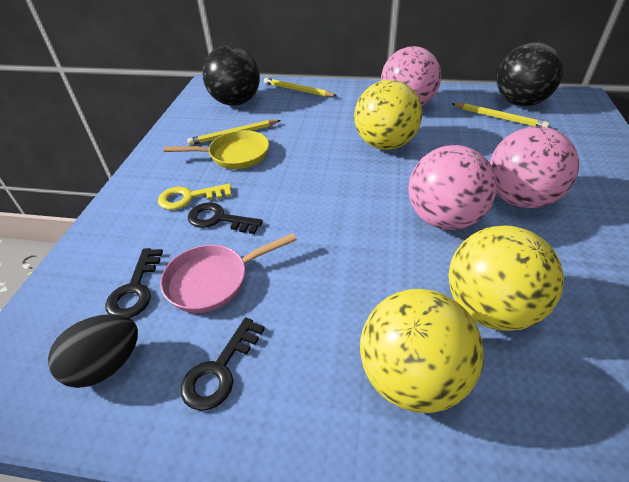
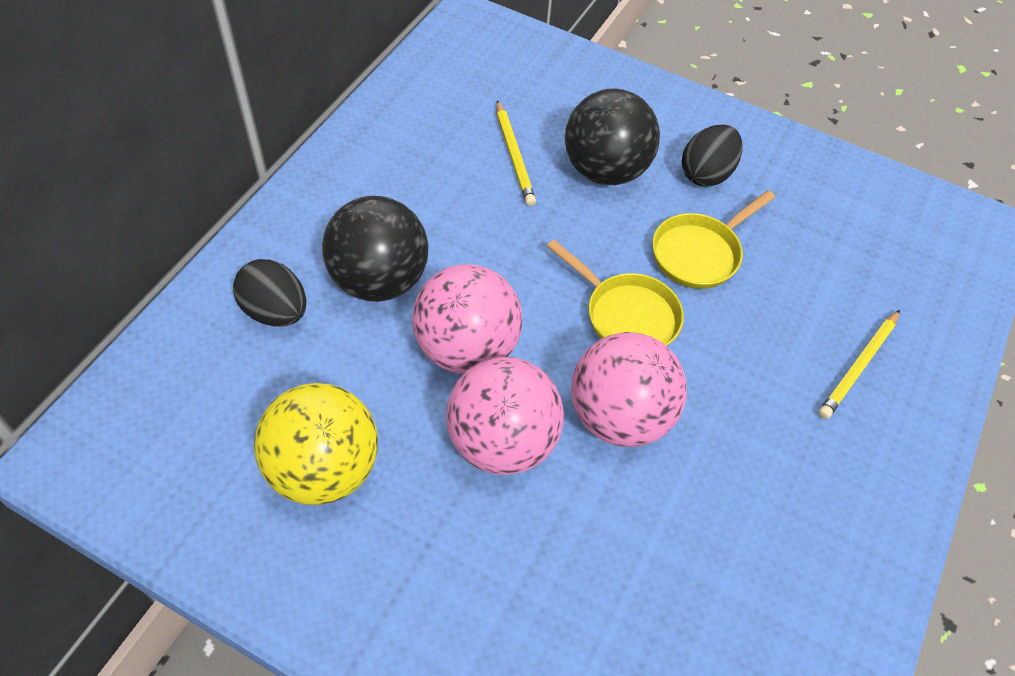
black egg: [48,314,138,388] = 1 -> [233,259,306,327] [682,124,742,187] = 2
black key: [105,248,163,318] [181,317,265,411] [188,202,263,234] = 3 -> none = 0
pink pan: [160,233,297,313] = 1 -> none = 0
yellow ball: [354,80,422,150] [360,289,484,413] [448,226,564,331] = 3 -> [254,383,378,505] = 1
yellow key: [158,183,232,210] = 1 -> none = 0
yellow pan: [163,130,269,169] = 1 -> [547,240,684,346] [652,190,775,289] = 2
yellow pencil: [187,120,281,146] [264,78,337,97] [451,103,549,128] = 3 -> [496,100,536,206] [818,310,900,419] = 2

